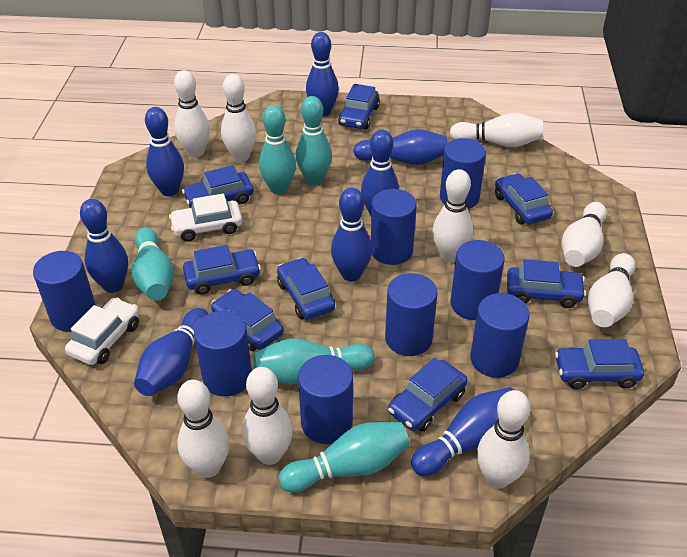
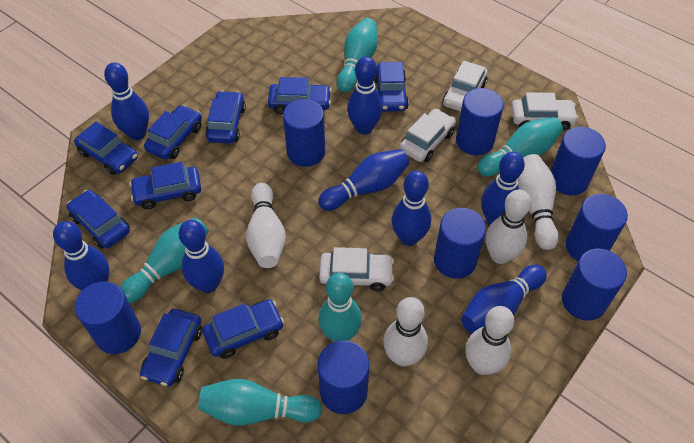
white bowling pin: [174,70,210,158] [178,380,229,478] [221,74,256,162] [242,367,293,465] [432,169,473,262] [450,113,543,147] [477,390,531,489] [562,202,607,267] [588,253,635,327] = 9 -> [246,183,286,268] [383,297,428,367] [466,306,514,375] [486,189,531,264] [518,154,559,250] = 5
white car: [65,297,139,365] [169,193,242,241] = 2 -> [319,247,394,291] [400,109,456,162] [443,61,487,112] [511,92,578,131] = 4

